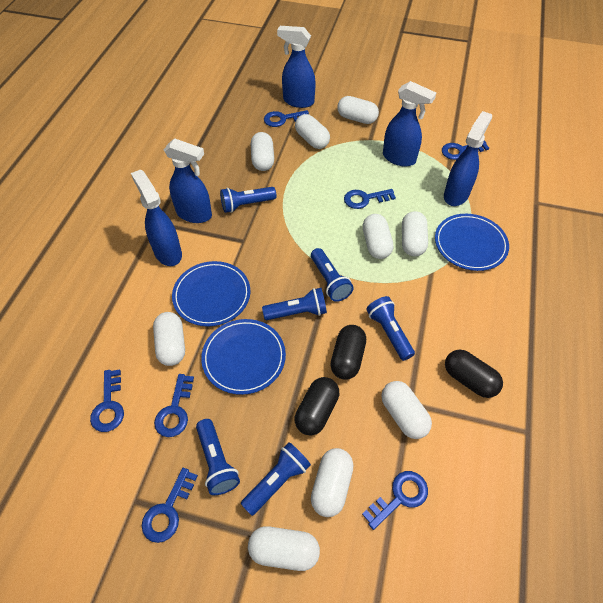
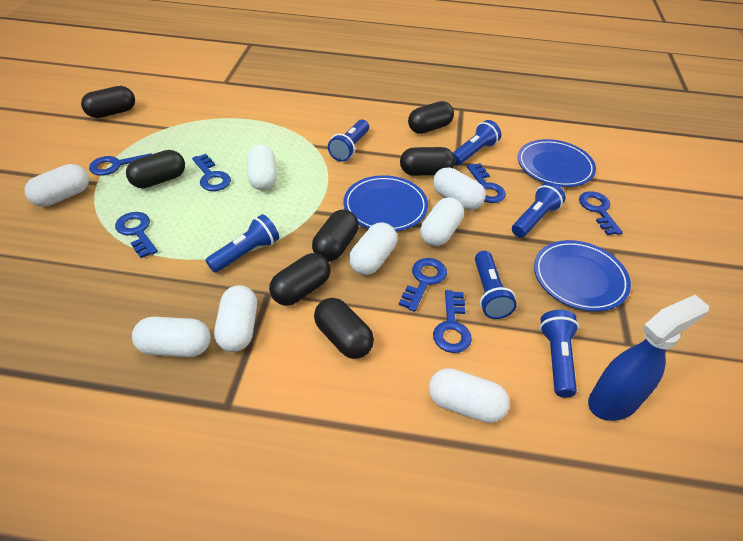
black capsule: [295,377,339,436] [330,325,366,380] [445,349,503,398] = 3 -> [81,86,135,118] [126,150,185,188] [269,253,331,306] [312,209,359,261] [314,298,374,359] [400,147,455,176] [408,101,454,134] = 7
blue spray bottle: [131,169,182,266] [164,138,212,223] [277,26,316,108] [383,81,436,167] [444,111,492,206] = 5 -> [588,295,709,421] = 1
white capsule: [153,312,185,366] [248,526,320,571] [251,132,274,171] [295,114,330,149] [311,448,354,517] [337,96,379,124] [363,214,393,259] [381,381,432,439] [402,211,428,257] = 9 -> [25,164,89,207] [132,317,211,357] [214,285,257,352] [247,144,277,190] [349,222,397,275] [420,197,464,246] [429,368,510,423] [433,168,486,210] = 8

